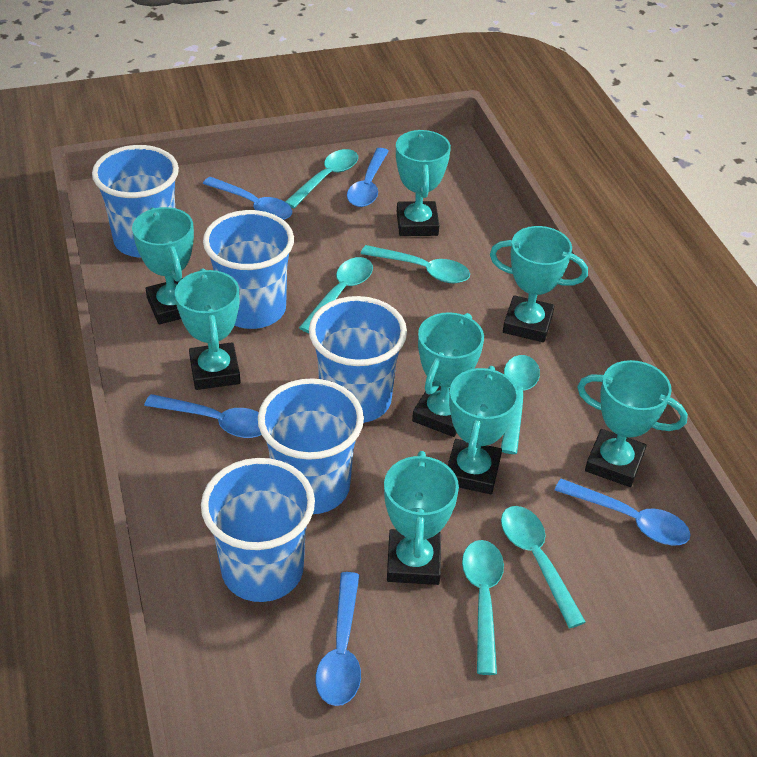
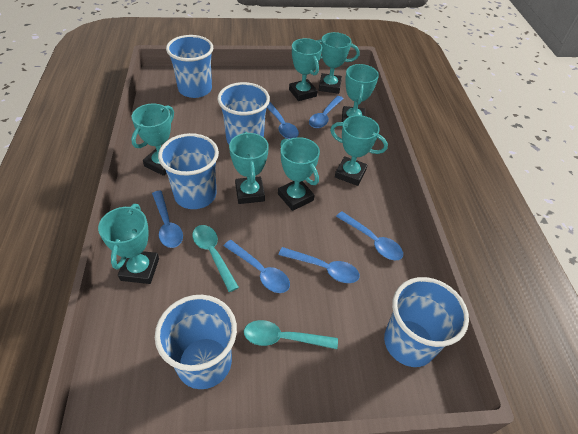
blue spoon: [144,394,261,438] [203,177,292,220] [316,572,361,706] [347,148,389,207] [555,479,690,546] = 5 -> [152,191,183,248] [224,240,290,293] [267,102,299,139] [278,247,360,283] [309,96,344,128] [336,212,403,260] = 6
turquoise spoon: [285,149,358,208] [299,257,373,333] [361,245,470,283] [462,540,504,675] [501,355,540,454] [501,506,586,628] = 6 -> [192,225,239,292] [244,320,338,349] = 2

